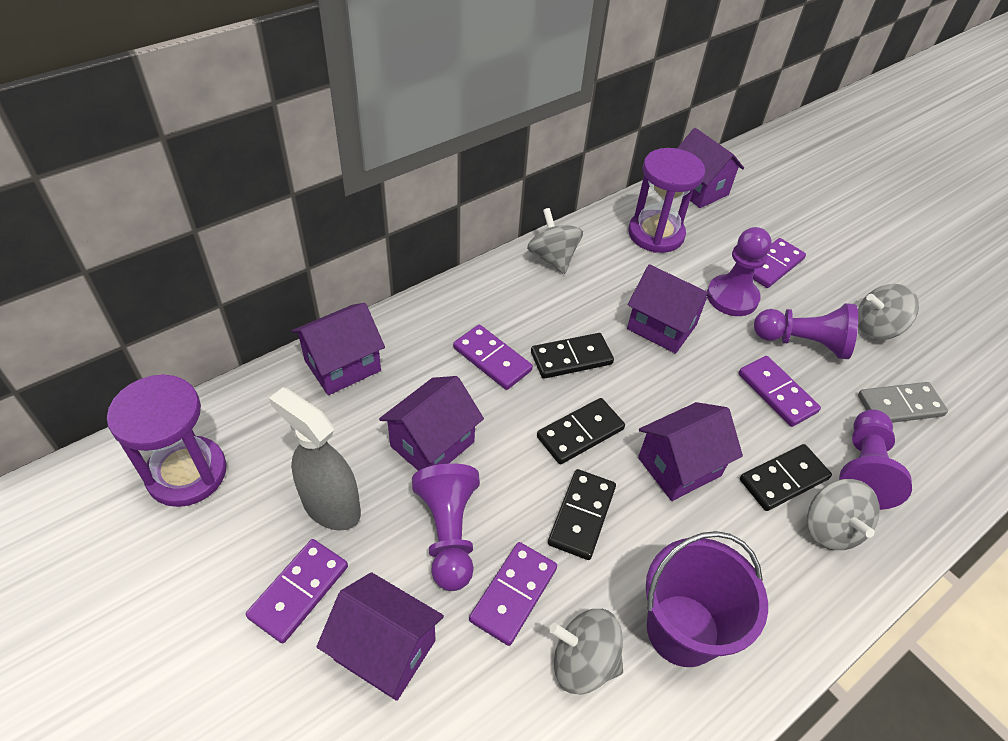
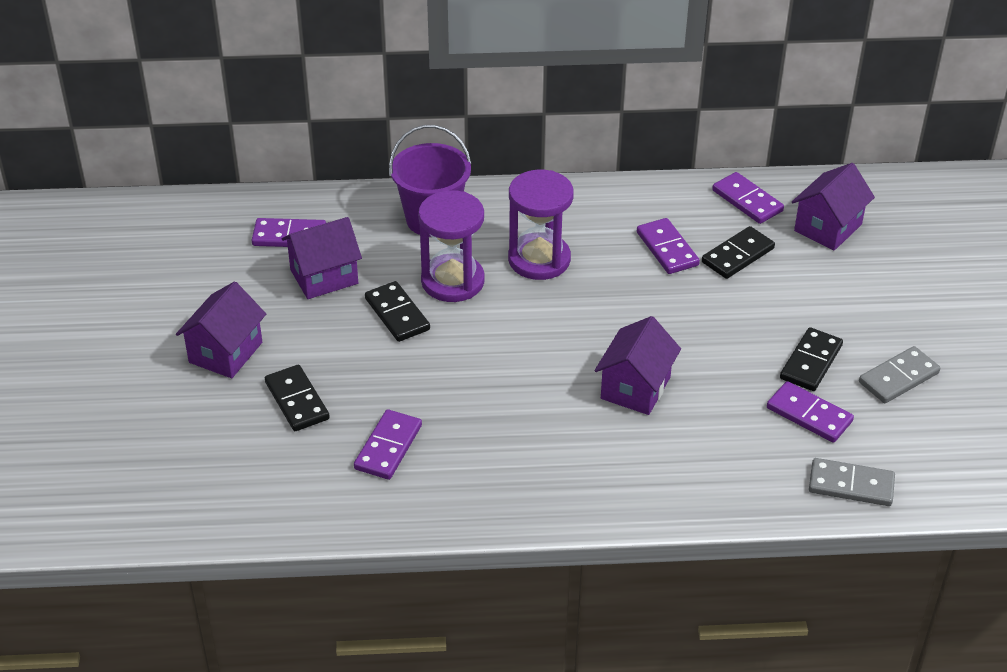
grey domino: [858,382,948,423] = 1 -> [809,458,895,506] [859,346,940,403] = 2
grey spinning top: [527,208,583,274] [549,609,623,695] [807,479,880,550] [858,284,919,340] = 4 -> none = 0
grey spray bottle: [269,387,361,530] = 1 -> none = 0
purple house: [292,303,385,395] [317,572,444,701] [379,376,484,471] [627,264,713,354] [638,402,743,501] [677,128,744,208] = 6 -> [176,281,266,378] [282,217,362,299] [595,316,681,415] [792,163,875,251] = 4
purple pawn: [412,463,480,591] [707,227,772,316] [754,303,858,359] [839,409,912,510] = 4 -> none = 0

